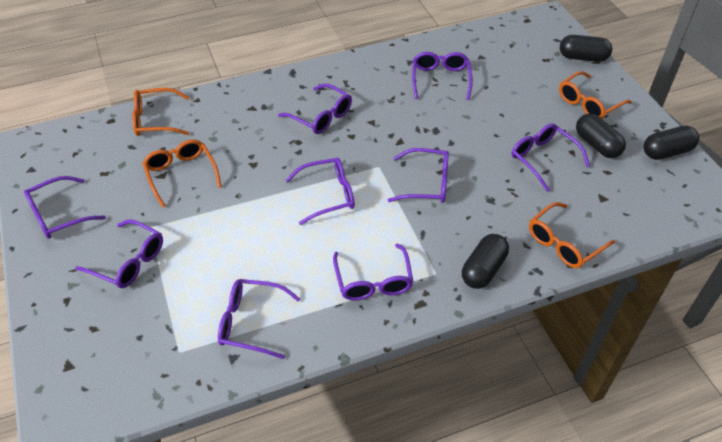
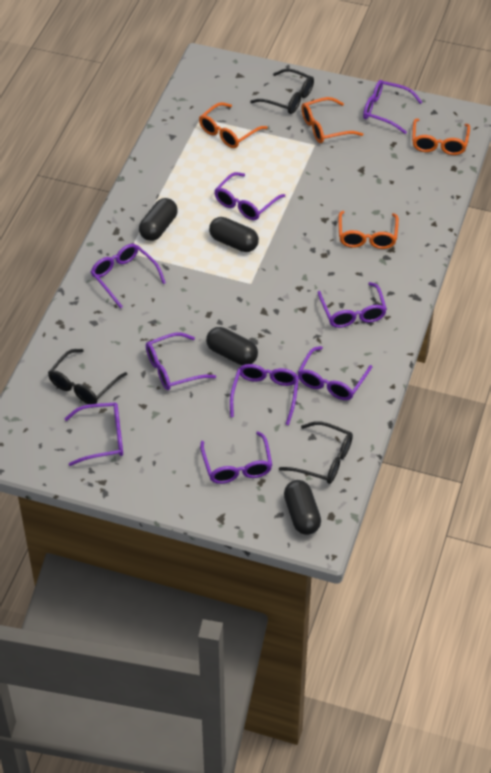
black glasses: none = 0 -> [48,349,127,404] [250,68,314,114] [279,421,353,484] = 3

